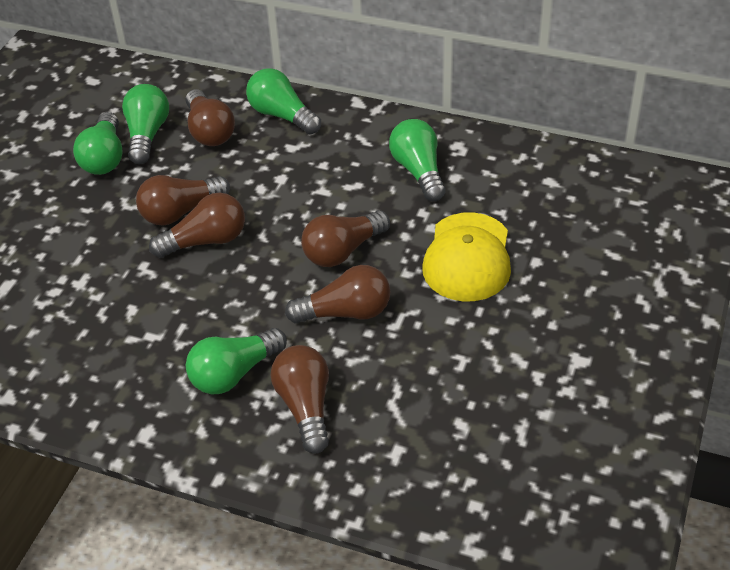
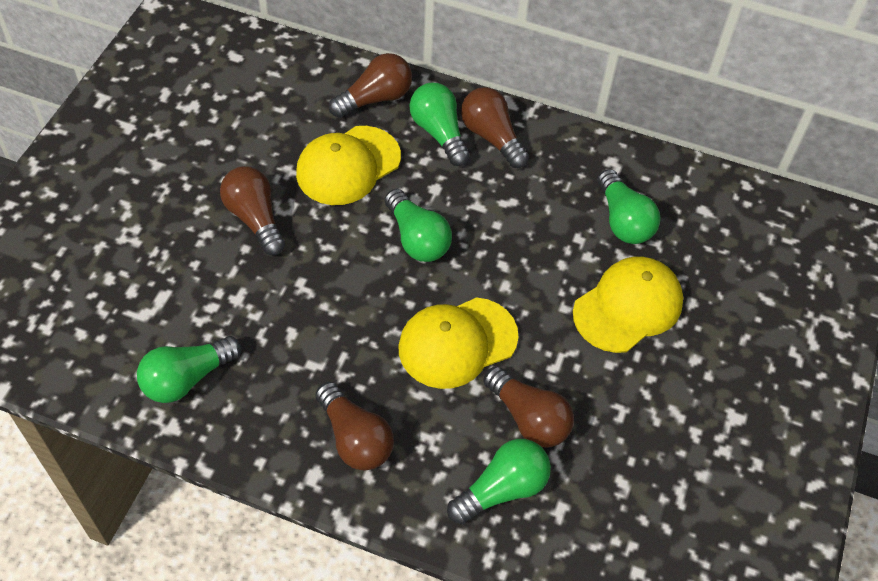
brown light bulb: [136,175,230,226] [149,193,245,258] [186,89,235,146] [270,345,329,454] [285,265,390,324] [301,211,390,267] = 6 -> [220,166,285,255] [316,382,394,471] [329,53,412,118] [461,87,529,168] [483,366,574,447] = 5
yellow cap: [423,212,511,301] = 1 -> [296,126,401,205] [398,297,519,389] [573,257,683,353] = 3

